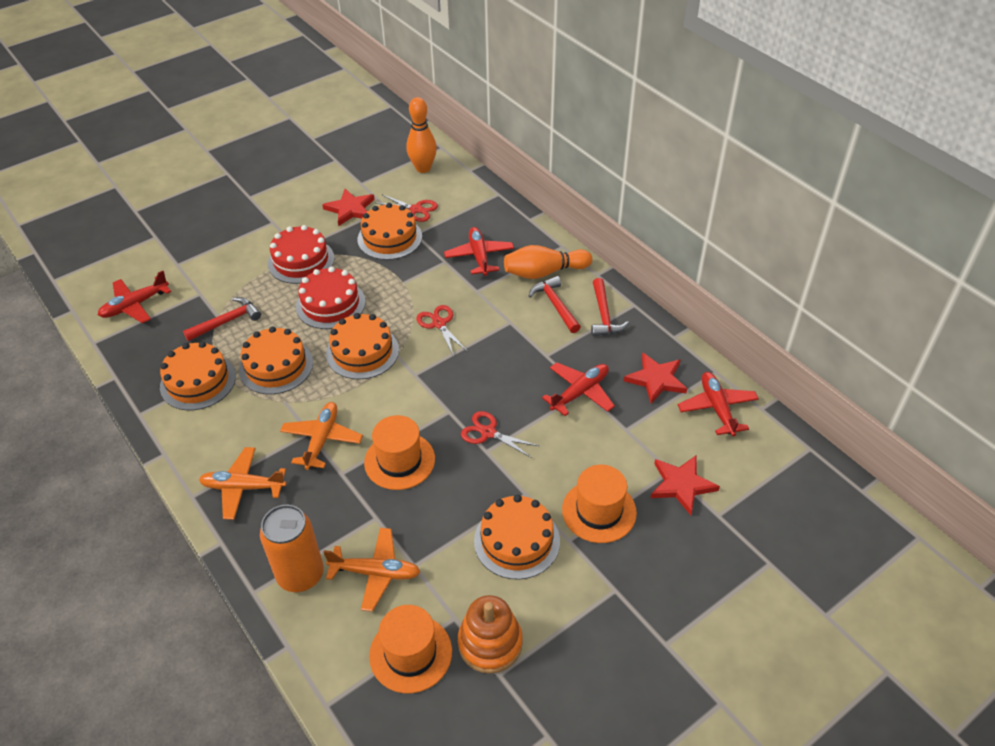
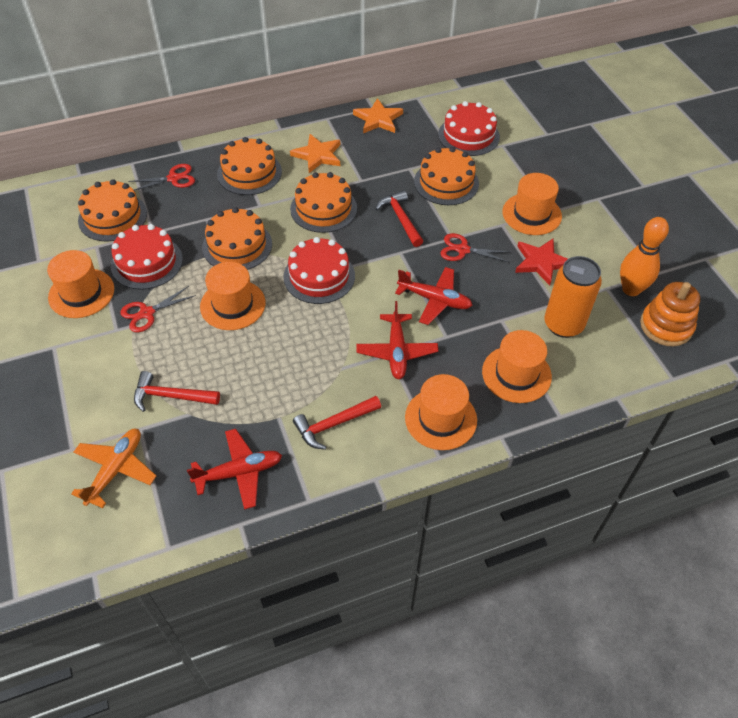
orange bowling pin: [406,97,437,173] [504,245,592,279] = 2 -> [620,217,669,296] = 1
orange hat: [364,415,435,490] [369,605,452,693] [562,465,637,543] = 3 -> [47,250,114,318] [200,262,265,330] [405,374,477,450] [482,330,552,403] [502,173,562,235] = 5
orange plane: [199,447,286,520] [280,402,363,470] [323,528,420,612] = 3 -> [71,429,156,508] = 1
orange star: none = 0 -> [290,134,340,173] [353,98,403,133] = 2
red cake: [268,225,334,284] [296,266,366,329] = 2 -> [111,224,183,290] [283,237,355,304] [438,101,500,156] = 3
red plane: [98,271,171,323] [444,227,514,276] [542,362,615,416] [678,372,759,436] = 4 -> [187,429,282,510] [356,301,438,379] [395,267,473,325] = 3
red star: [322,189,375,226] [624,352,687,404] [651,456,720,515] = 3 -> [515,239,568,285] = 1

